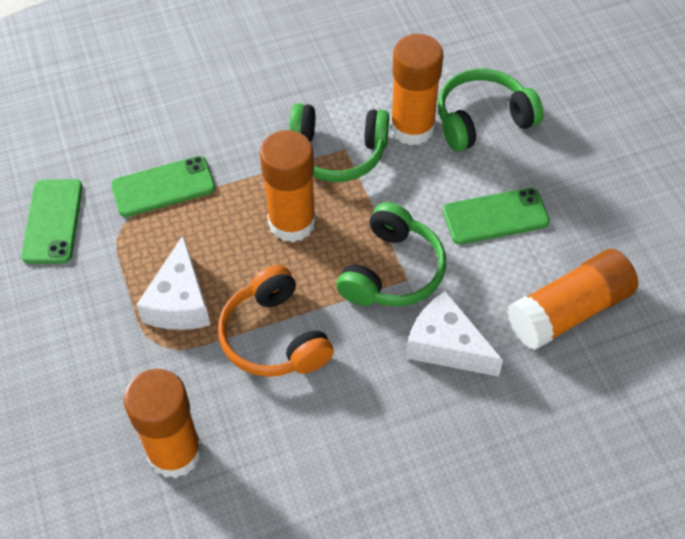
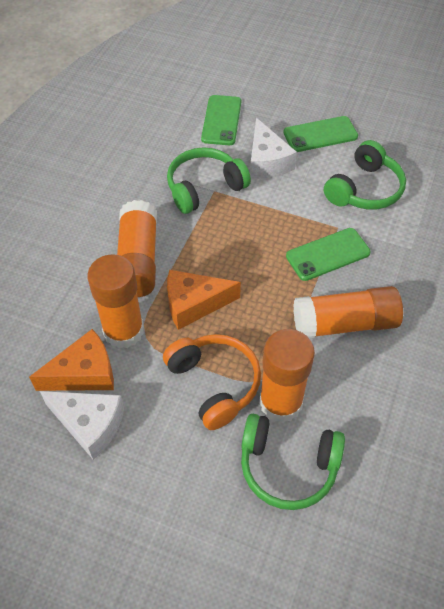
orange cheese: none = 0 -> [29,329,114,391] [167,270,241,330] = 2

